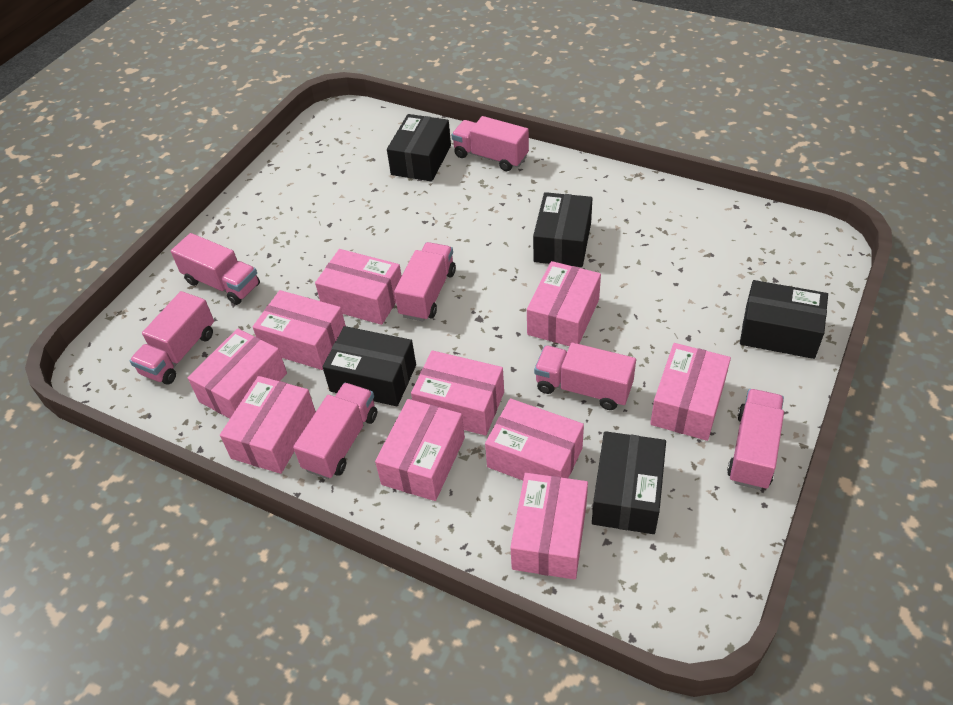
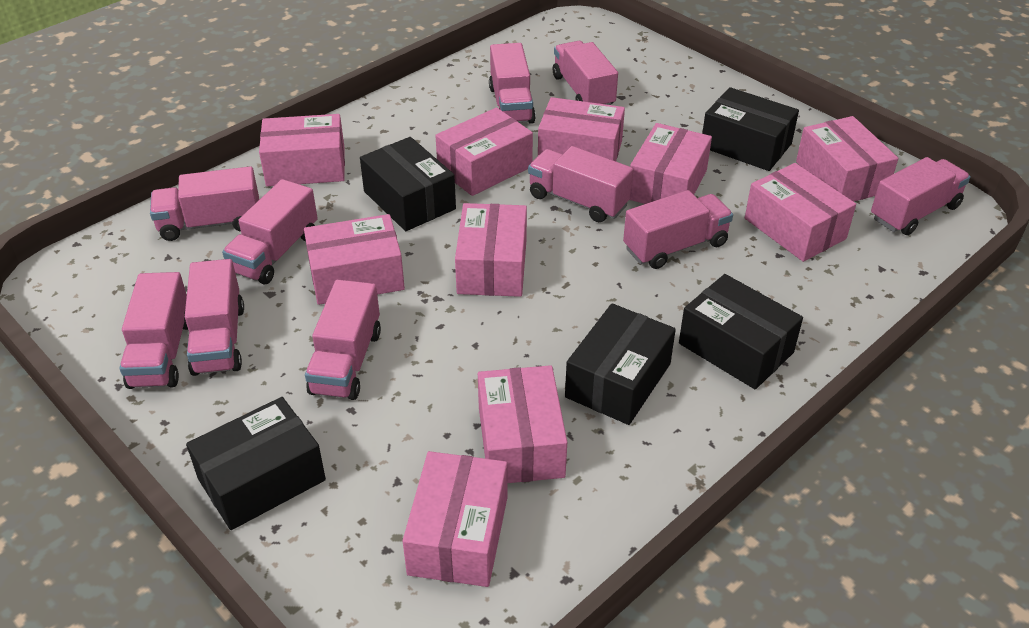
pink truck: [130,291,214,385] [171,233,260,305] [293,383,377,479] [394,242,456,321] [452,116,529,171] [534,343,636,410] [727,389,784,490] = 7 -> [119,272,188,389] [150,166,259,241] [185,259,244,376] [222,179,318,284] [305,280,381,400] [489,43,536,124] [528,146,633,222] [553,41,618,105] [623,190,733,269] [871,157,971,235] = 10

